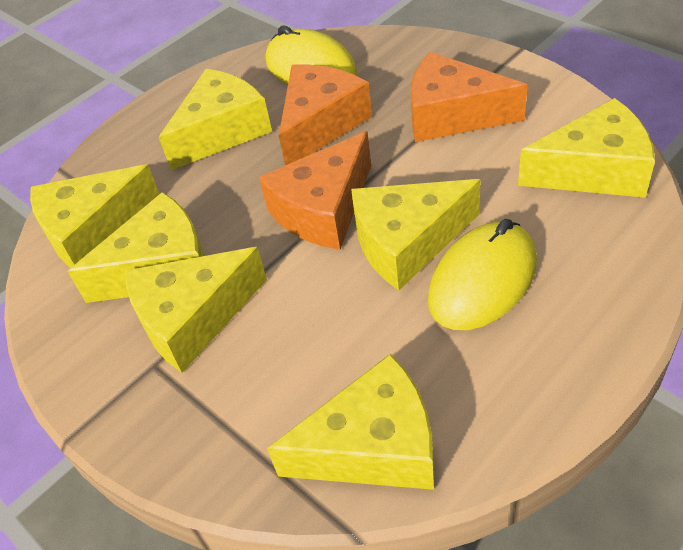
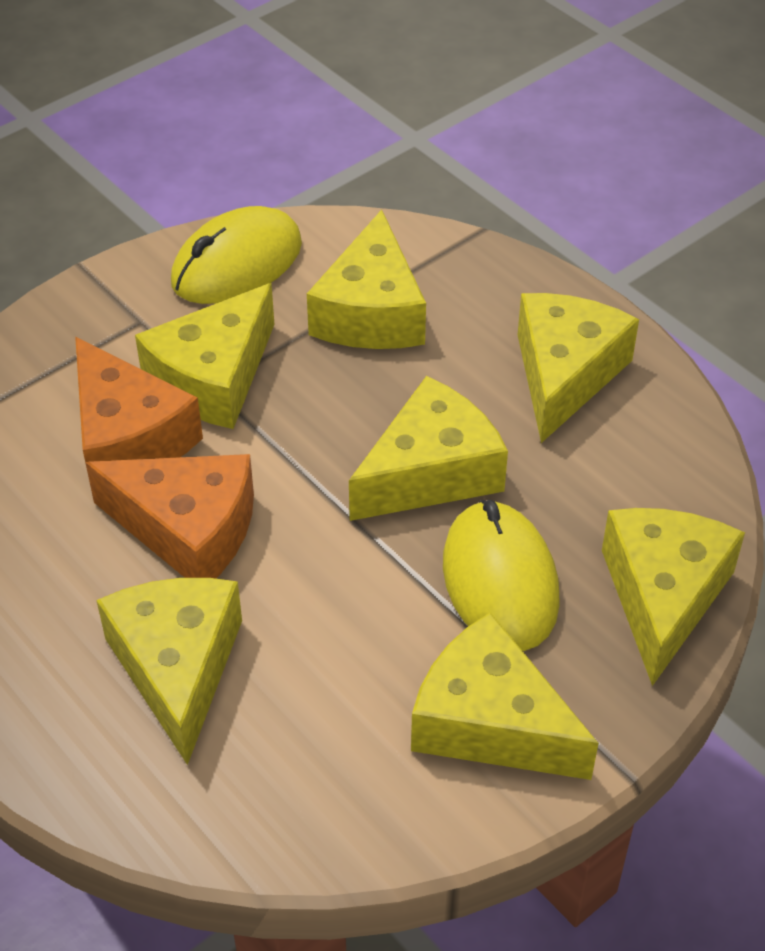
orange cheese: [259,131,371,250] [279,65,372,165] [411,52,528,142] = 3 -> [75,337,203,462] [85,454,254,579] = 2

